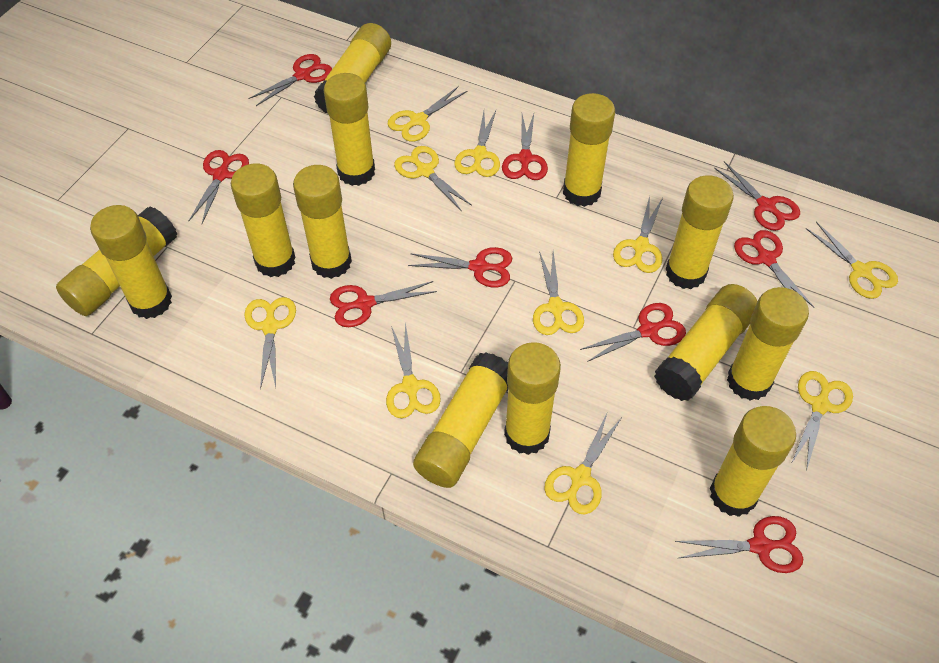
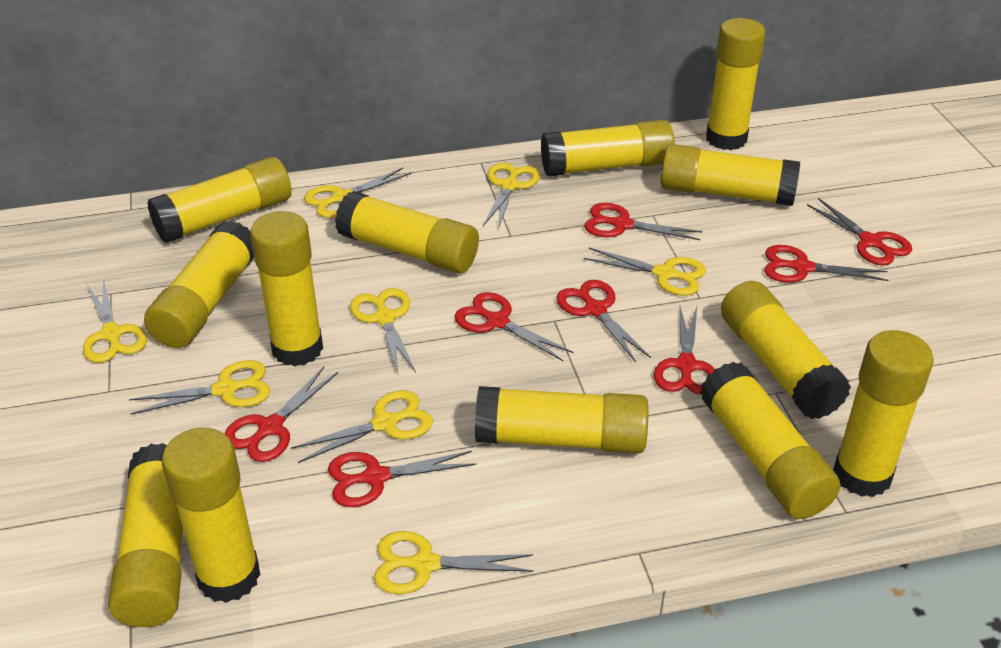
red scissors: [189,150,249,224] [248,54,332,106] [330,281,437,327] [408,247,512,287] [502,114,548,180] [580,303,686,362] [675,516,803,573] [714,161,800,231] [734,230,815,308] = 9 -> [224,367,338,462] [328,451,476,507] [454,292,574,361] [556,280,651,362] [584,203,703,240] [654,306,715,395] [764,245,889,283] [807,198,912,266] = 8
yellow scissors: [244,297,296,389] [386,322,441,418] [388,86,467,142] [394,146,472,211] [454,110,500,177] [533,251,584,335] [544,411,621,515] [613,196,663,273] [791,371,853,471] [806,222,898,299] = 10 -> [83,279,147,363] [129,360,270,415] [291,390,433,463] [304,168,411,218] [350,288,416,373] [374,531,533,594] [483,163,540,229] [583,248,706,296] = 8

